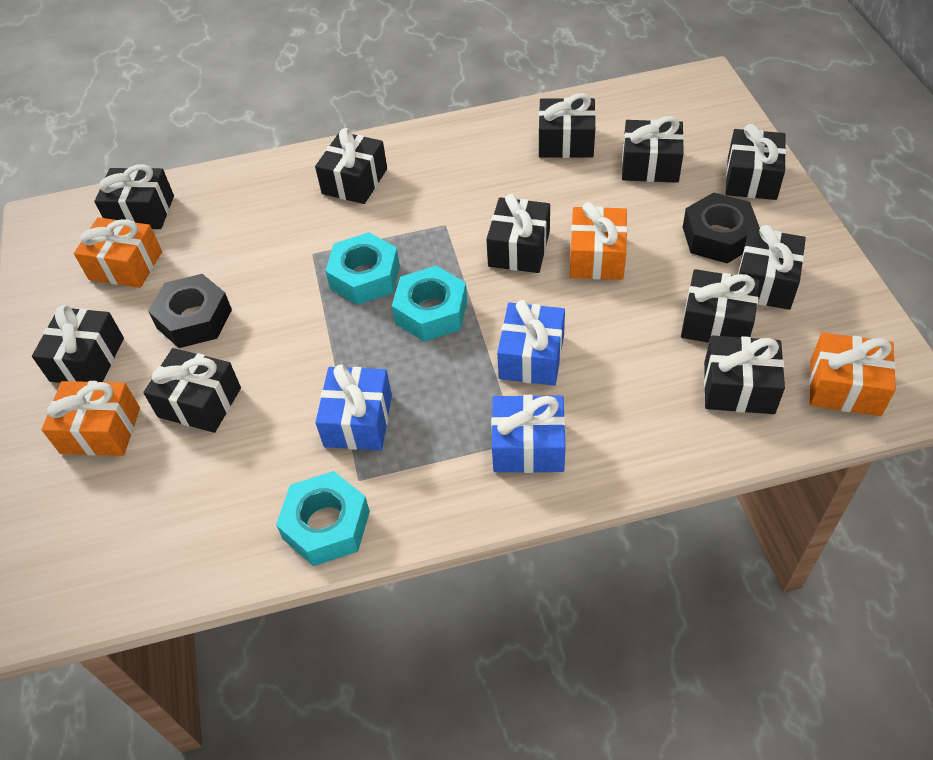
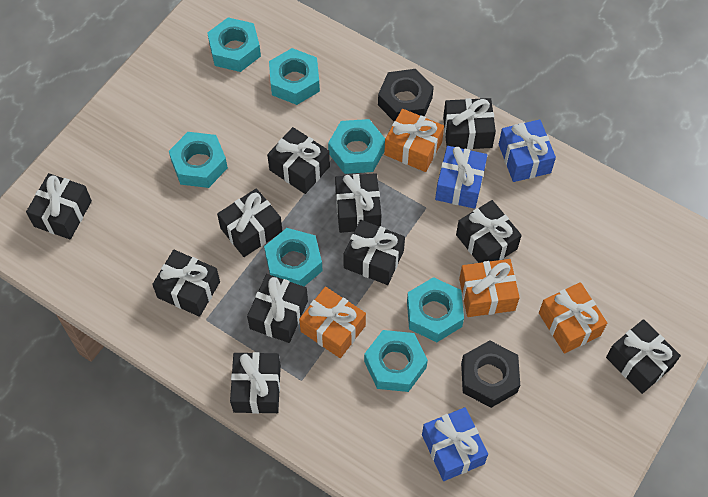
turquoise nut: [276,471,370,566] [325,232,400,305] [392,266,467,342] = 3 -> [169,132,228,188] [207,17,261,72] [264,228,323,286] [269,48,320,105] [328,119,385,174] [364,330,428,392] [407,277,464,342] = 7

